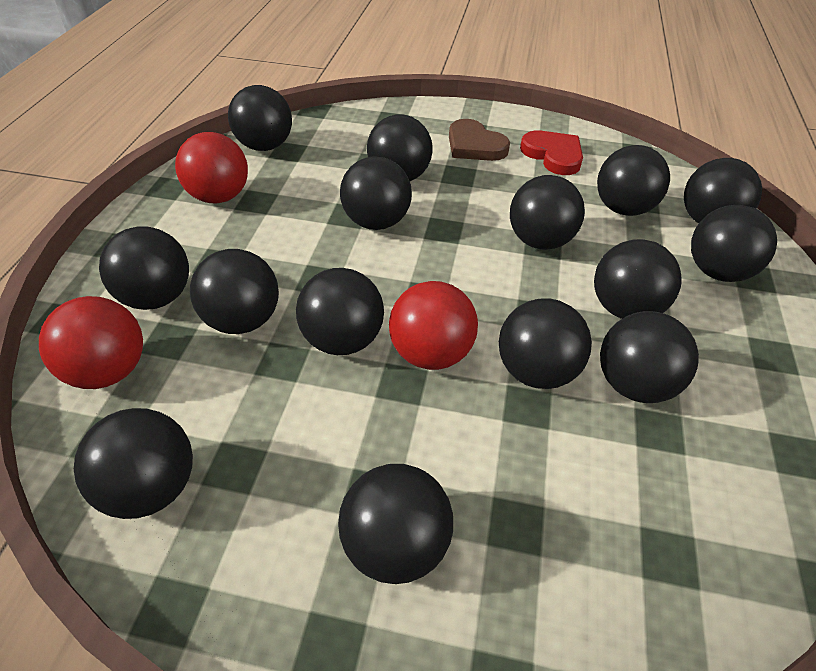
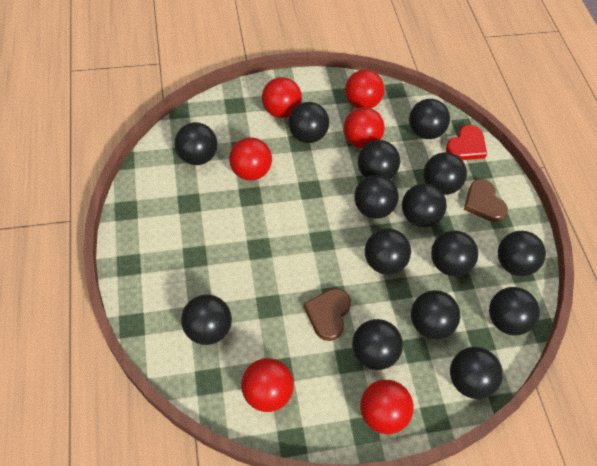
brown heart: [449,119,510,161] = 1 -> [303,288,351,341] [464,179,508,222] = 2
red ball: [39,296,143,389] [175,132,248,203] [389,281,478,370] = 3 -> [229,137,272,180] [241,358,294,412] [262,77,302,118] [344,107,385,148] [345,69,384,108] [360,380,414,434] = 6

